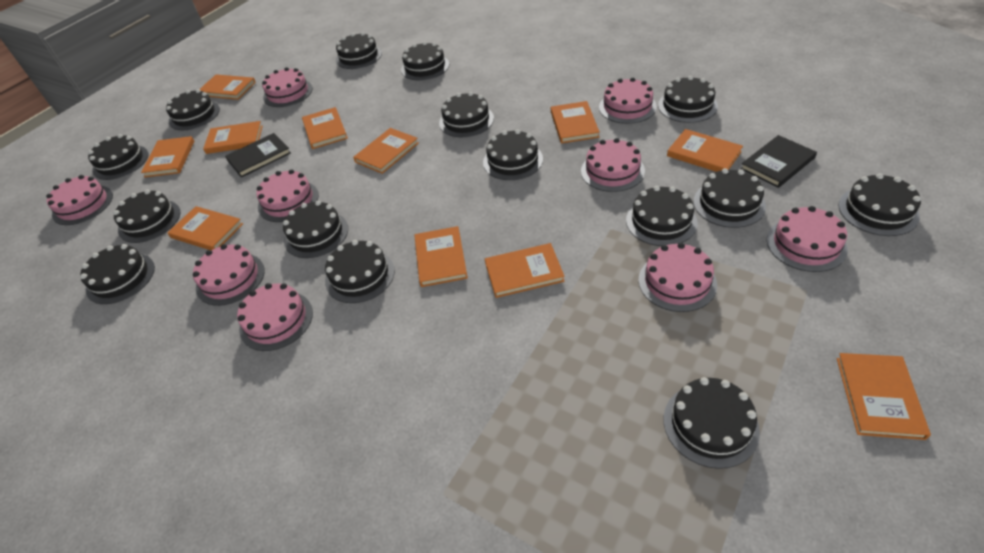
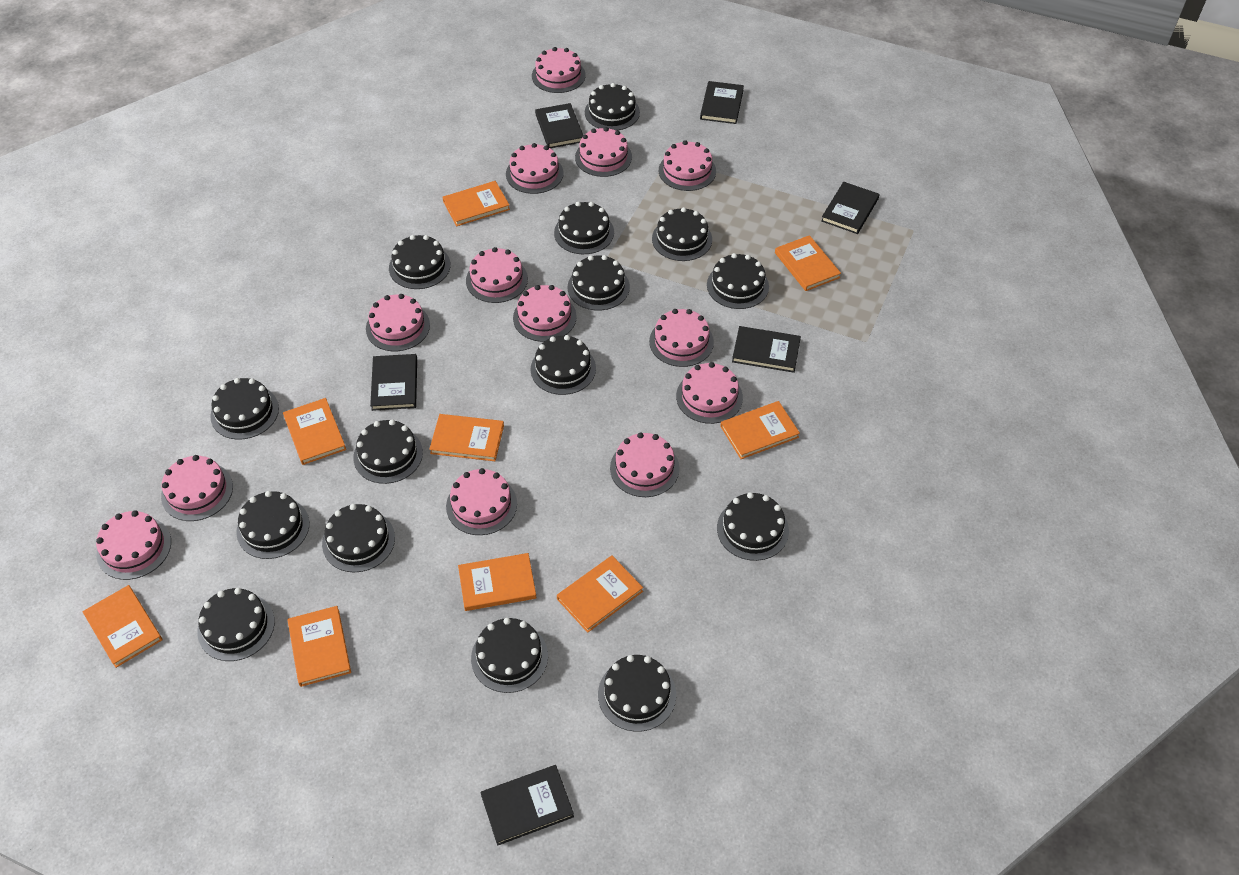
black book: [225,133,291,177] [740,135,817,188] = 2 -> [370,354,417,411] [480,765,574,845] [535,103,583,148] [700,81,744,124] [732,326,801,373] [821,182,879,234] = 6
orange book: [141,136,194,177] [167,206,243,250] [199,74,256,100] [203,121,263,154] [302,107,348,149] [353,128,419,174] [414,226,468,287] [485,243,565,298] [551,101,600,144] [667,129,743,172] [837,353,931,440] = 11 -> [82,585,162,668] [283,398,346,465] [288,606,351,687] [429,414,504,461] [443,181,510,226] [458,553,537,611] [557,556,643,633] [720,401,800,459] [775,235,841,291] = 9
pink cake: [46,175,113,225] [193,244,265,306] [237,283,313,351] [256,169,319,222] [262,67,313,107] [581,138,645,192] [599,78,657,124] [638,243,717,312] [767,206,847,272] = 9 -> [96,510,171,580] [161,455,233,521] [366,294,430,351] [446,468,517,535] [466,247,528,303] [506,143,564,194] [513,285,577,342] [532,47,585,93] [575,127,632,177] [610,432,679,497] [649,309,714,367] [659,140,716,191] [676,362,743,424] = 13

